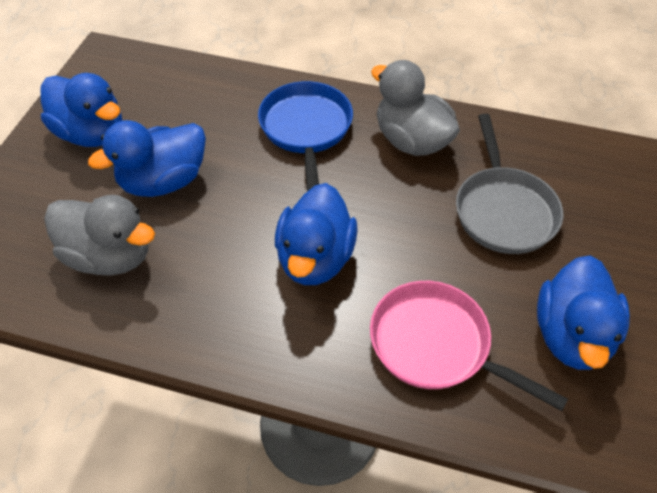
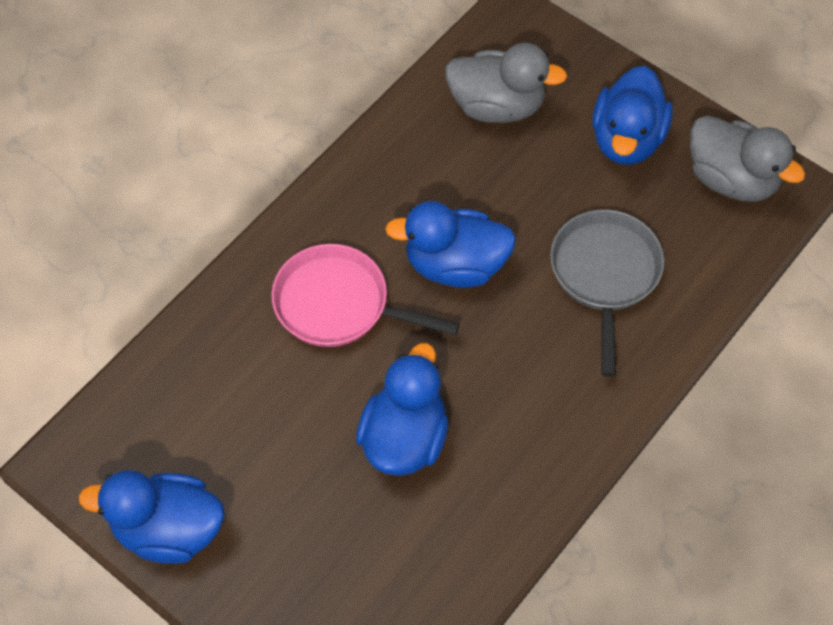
blue pan: [258,81,353,191] = 1 -> none = 0

